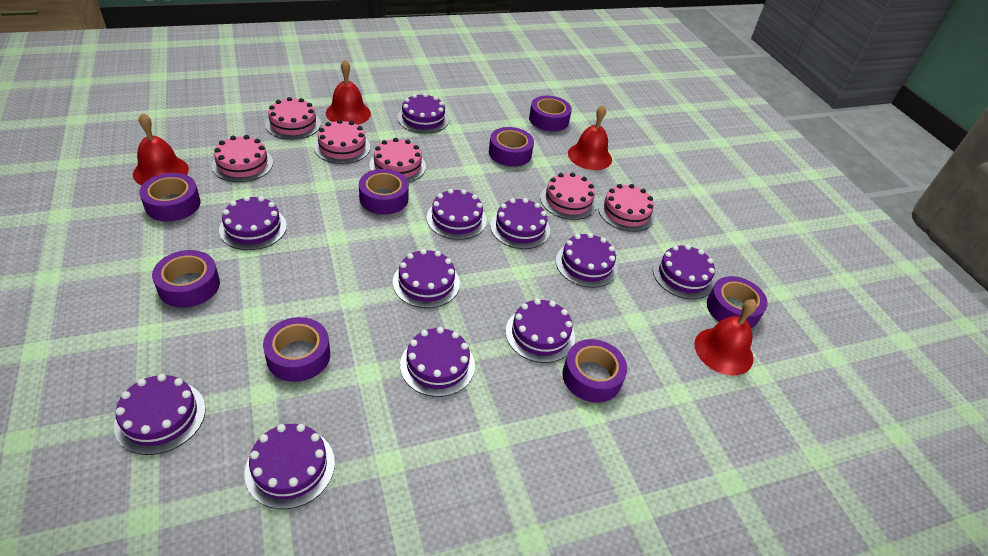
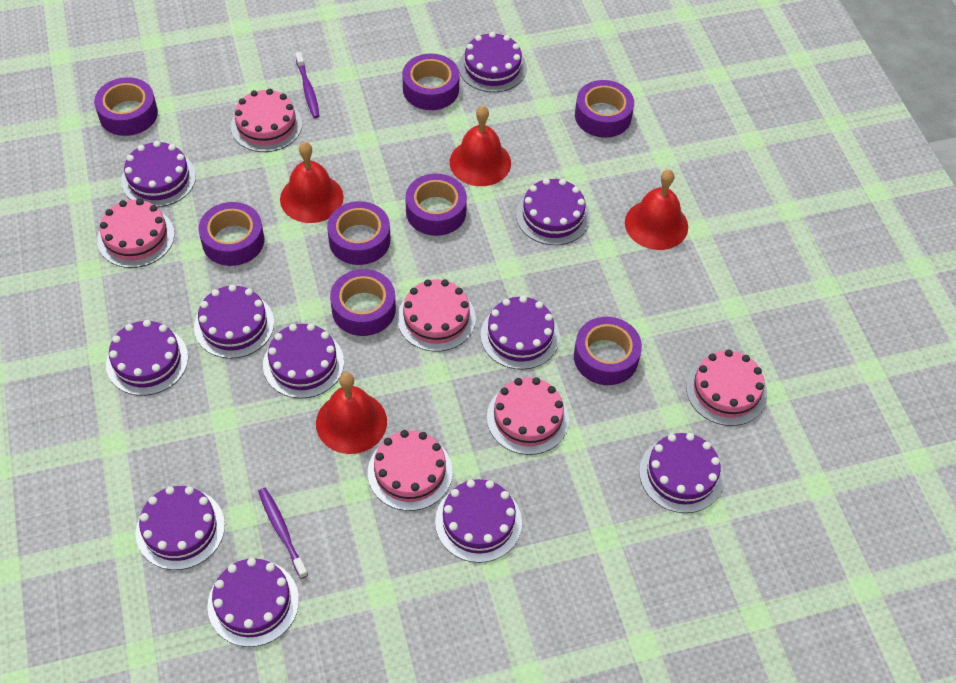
purple toothbrush: none = 0 -> [258,488,308,579] [295,52,320,118] = 2

